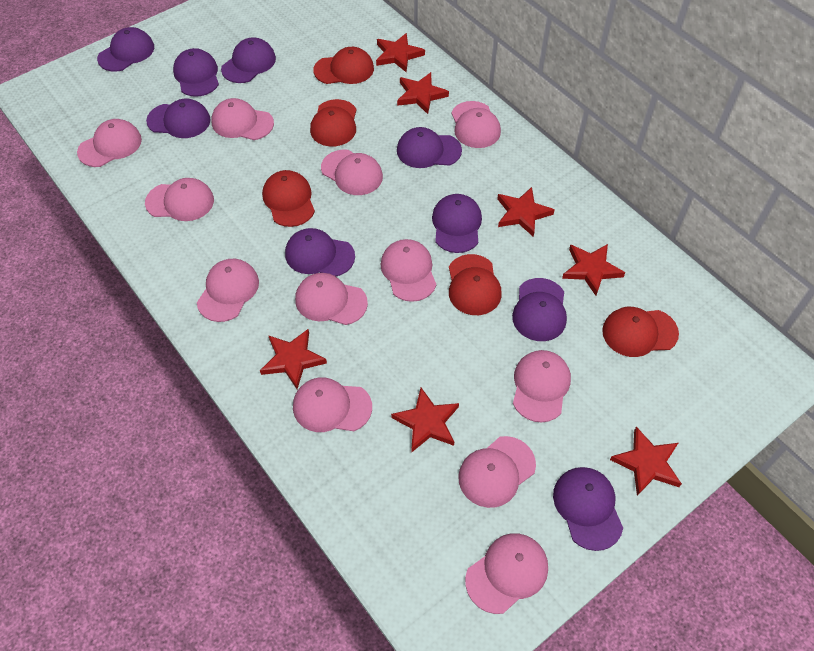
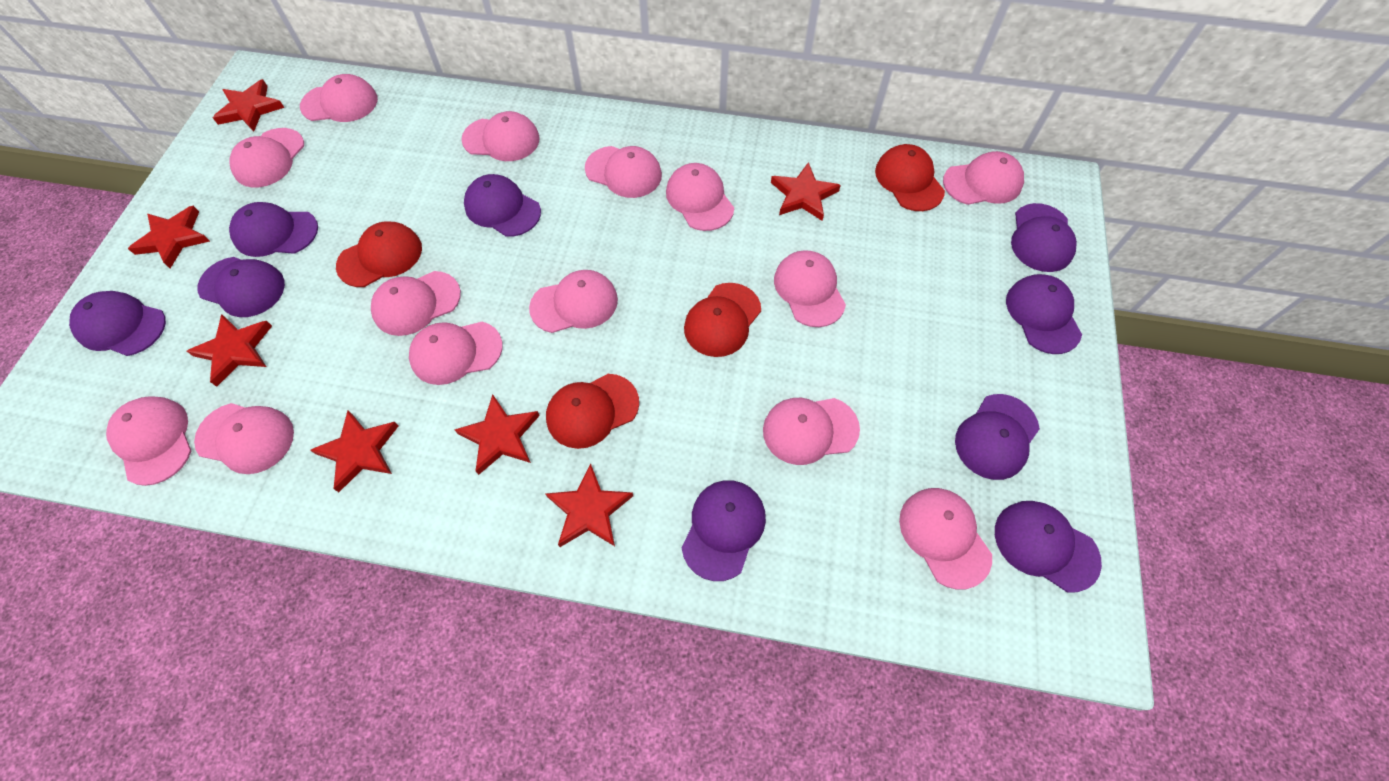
pink cap: [77,119,142,167] [145,178,214,221] [197,259,259,322] [211,98,274,140] [293,377,372,432] [295,273,368,325] [321,149,383,195] [381,239,436,302] [451,101,501,148] [458,436,536,508] [465,533,548,614] [513,350,571,422] = 12 -> [106,396,191,486] [194,403,294,474] [229,128,304,188] [300,74,378,122] [371,271,461,336] [409,322,503,385] [461,111,540,161] [529,270,618,333] [585,146,662,198] [666,163,734,231] [763,398,860,465] [774,250,846,327] [899,488,992,590] [943,151,1024,205] = 14
red cap: [262,170,315,227] [310,99,357,146] [313,47,374,84] [449,254,502,315] [602,307,679,357] = 5 -> [336,221,422,287] [546,374,639,449] [684,283,761,357] [875,144,945,211] = 4

